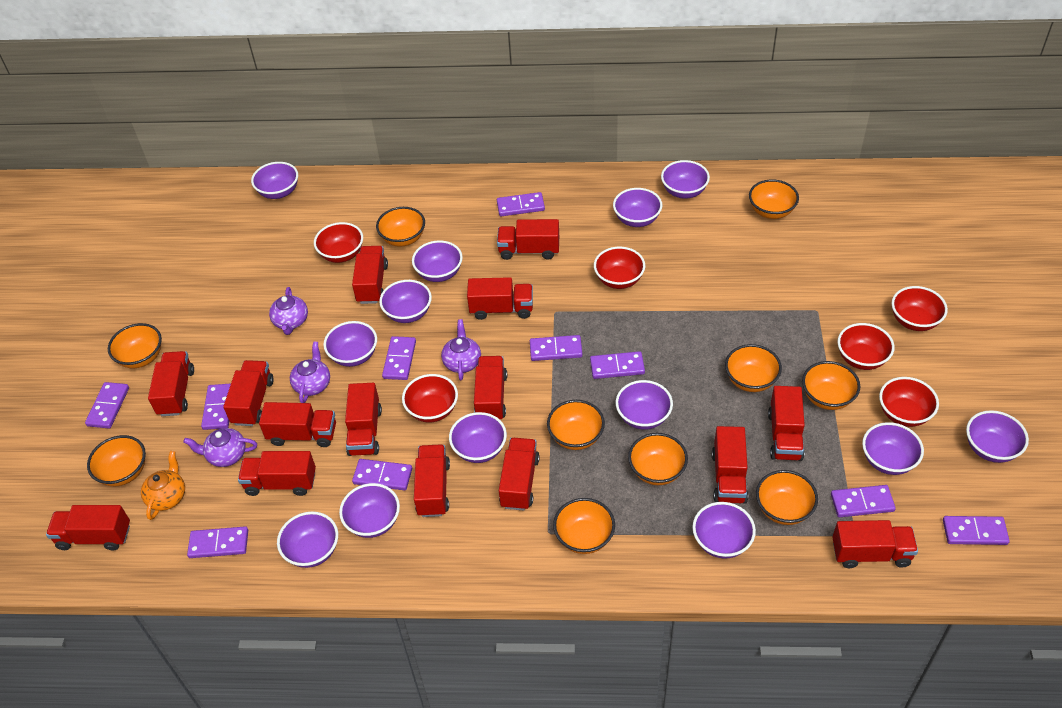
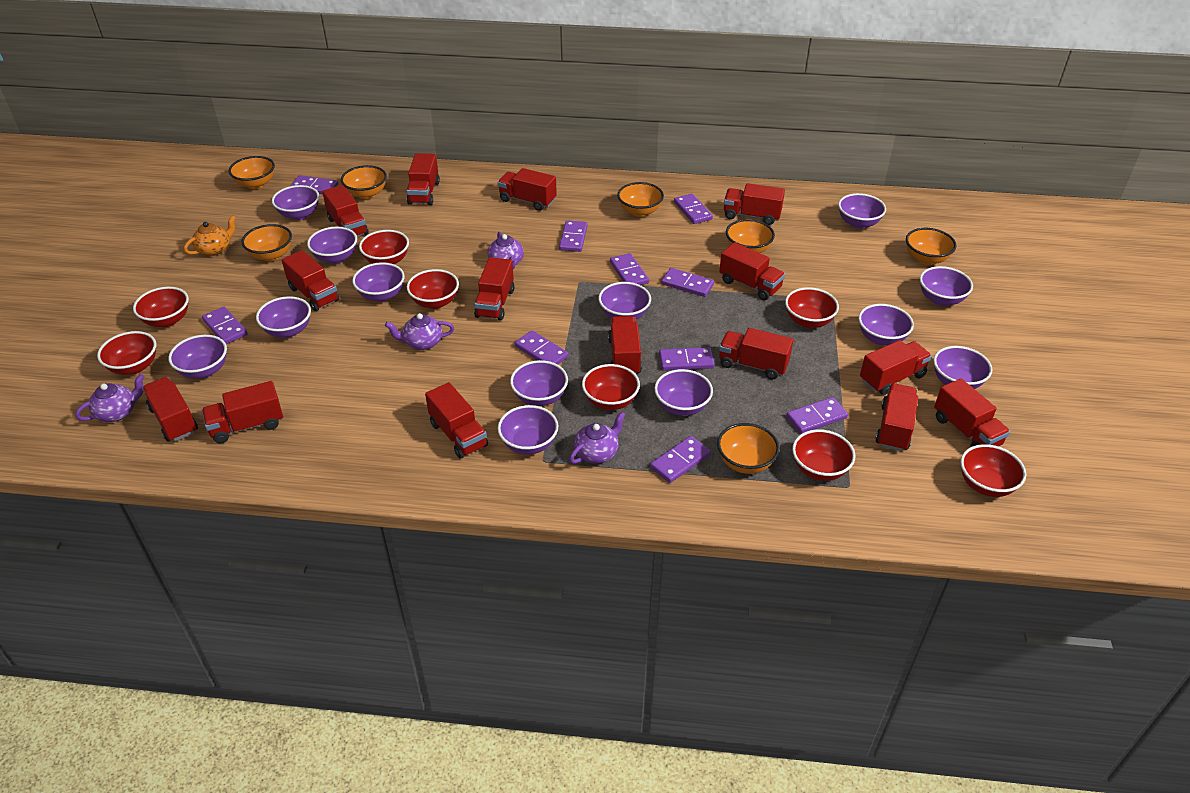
orange bowl: [87,435,146,486] [108,323,162,368] [376,207,425,247] [547,400,605,450] [553,498,615,554] [628,433,688,485] [725,344,782,392] [749,179,799,219] [756,470,818,525] [802,361,860,410] = 10 -> [229,156,275,189] [241,224,292,261] [341,165,387,199] [617,182,664,217] [717,423,780,474] [726,219,775,253] [906,228,957,265] = 7
red bowl: [314,222,363,263] [402,374,458,423] [594,247,645,289] [837,323,895,370] [879,377,939,427] [891,286,948,331] = 6 -> [97,331,156,375] [133,287,189,327] [359,230,409,264] [407,269,459,309] [582,364,640,410] [785,287,839,328] [792,429,856,481] [960,444,1026,497] = 8

